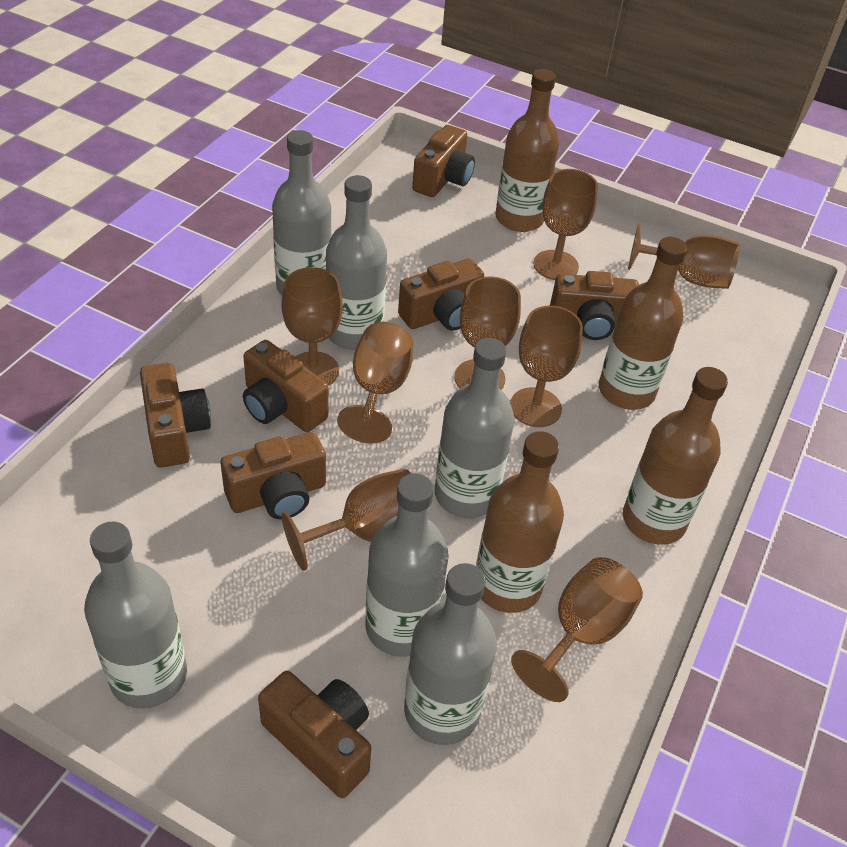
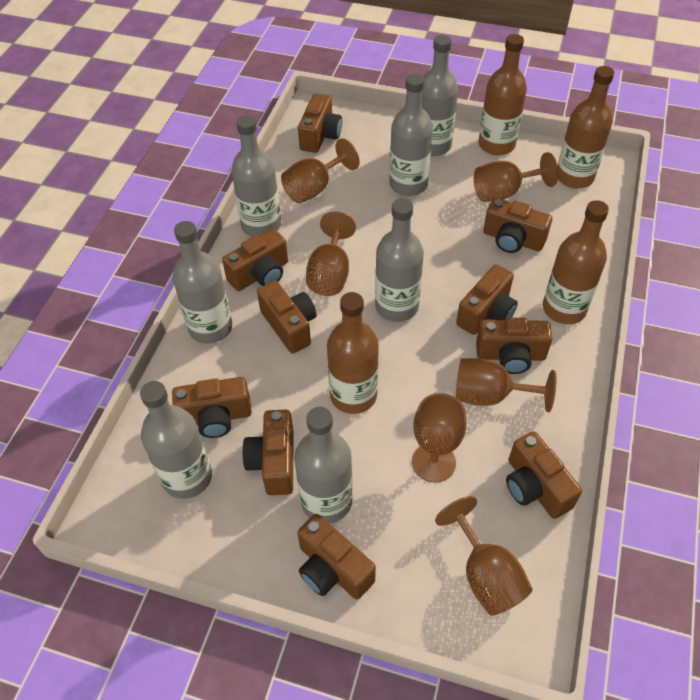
brown camera: [140,363,211,468] [221,432,326,519] [243,340,329,432] [258,671,371,798] [398,258,484,331] [412,125,475,197] [550,271,639,340] = 7 -> [172,377,252,438] [222,229,288,291] [242,410,293,495] [257,281,317,354] [297,514,376,599] [298,93,342,153] [456,264,518,335] [476,318,553,374] [483,198,552,253] [506,431,582,519] = 10
brown goblet: [282,267,343,386] [282,469,411,571] [337,322,413,443] [455,277,521,390] [510,306,583,427] [511,557,643,702] [533,169,598,280] [628,224,740,289] = 8 -> [281,138,359,203] [306,211,356,296] [412,393,466,483] [435,496,533,615] [456,358,556,412] [474,152,558,202] = 6
grey bottle: [84,522,187,709] [272,130,332,295] [326,175,387,350] [365,473,449,657] [404,563,497,745] [435,338,515,518] = 6 -> [140,381,212,499] [173,221,232,344] [231,115,281,237] [294,407,353,523] [375,199,424,322] [389,74,433,196] [422,35,458,156] = 7

